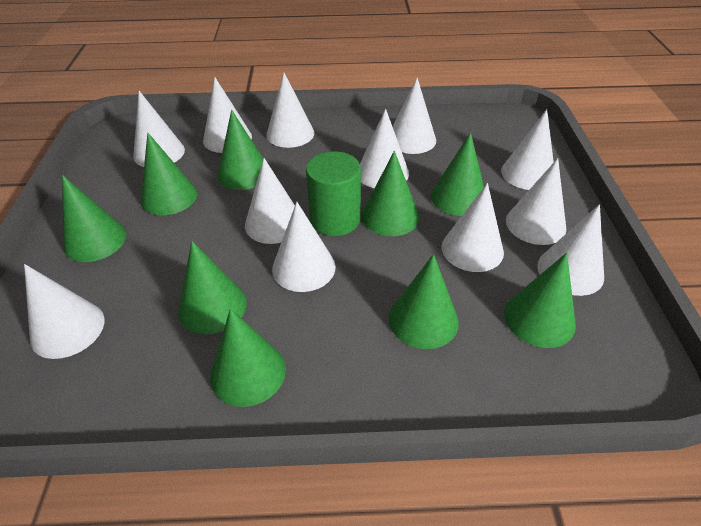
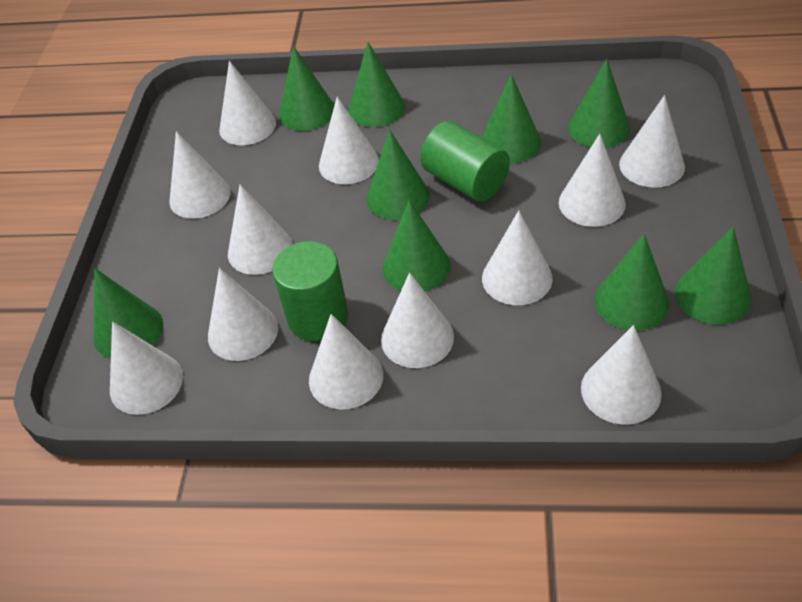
green cylinder: [306,151,361,236] = 1 -> [272,241,348,341] [420,121,510,202] = 2

